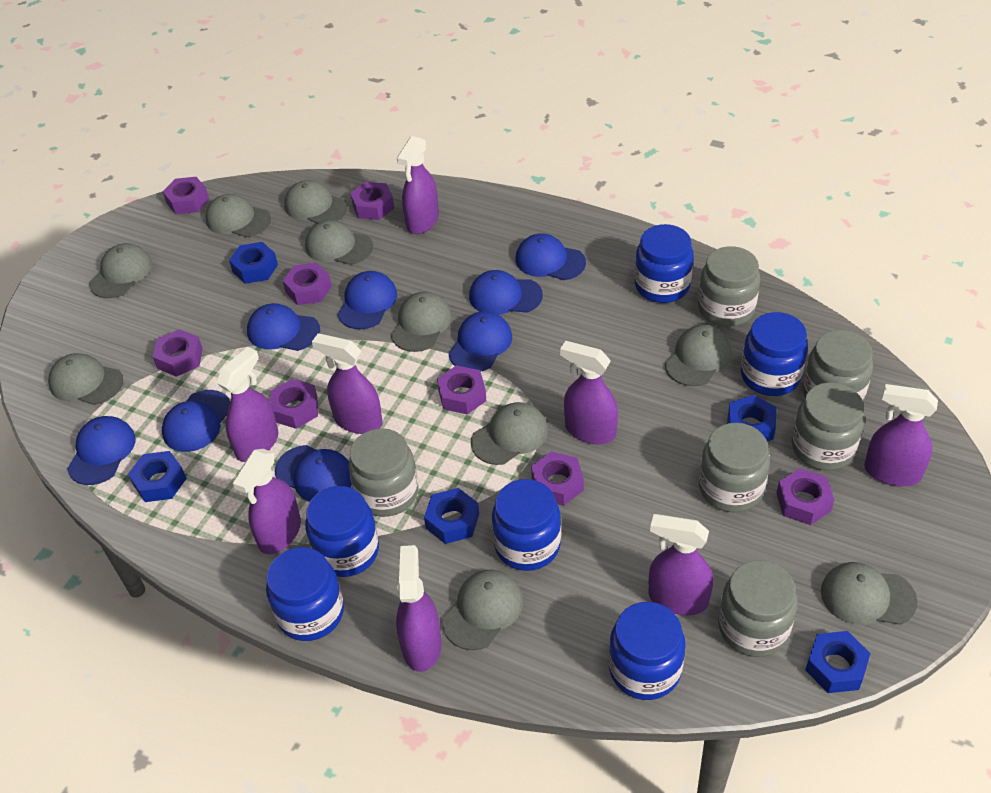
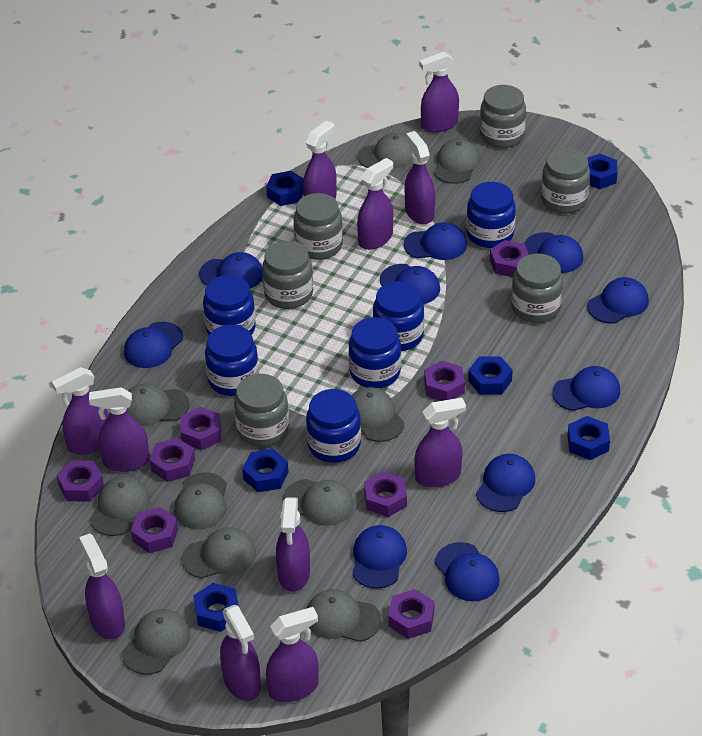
blue cap: [67,416,135,485] [162,390,230,452] [247,303,320,351] [275,445,352,501] [337,271,397,329] [448,311,512,371] [469,270,543,315] [516,233,586,280] = 8 -> [124,322,183,368] [199,252,263,289] [352,525,407,589] [380,264,440,304] [403,222,467,260] [435,542,500,601] [476,454,535,512] [524,232,583,273] [552,366,620,411] [587,277,649,323] = 10
blue nut: [128,451,187,502] [229,242,278,284] [424,488,479,544] [727,395,776,441] [805,631,871,693] = 5 -> [194,583,239,632] [242,449,288,492] [266,171,304,206] [468,356,513,395] [567,416,610,460] [587,154,618,189] = 6
purple spray bottle: [217,347,278,462] [233,449,301,554] [312,333,382,434] [396,545,442,672] [397,136,439,234] [560,341,618,444] [648,514,713,615] [864,384,938,487] = 8 -> [52,367,109,455] [79,534,125,639] [89,387,149,472] [220,605,261,701] [266,607,319,702] [276,497,310,592] [303,120,336,199] [357,158,393,250] [405,131,435,224] [415,398,466,488] [419,52,459,132] = 11

